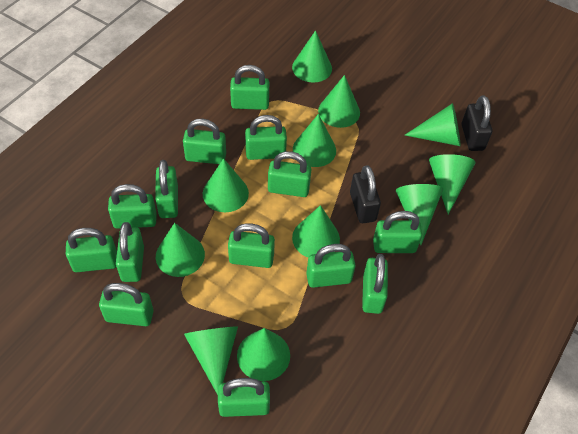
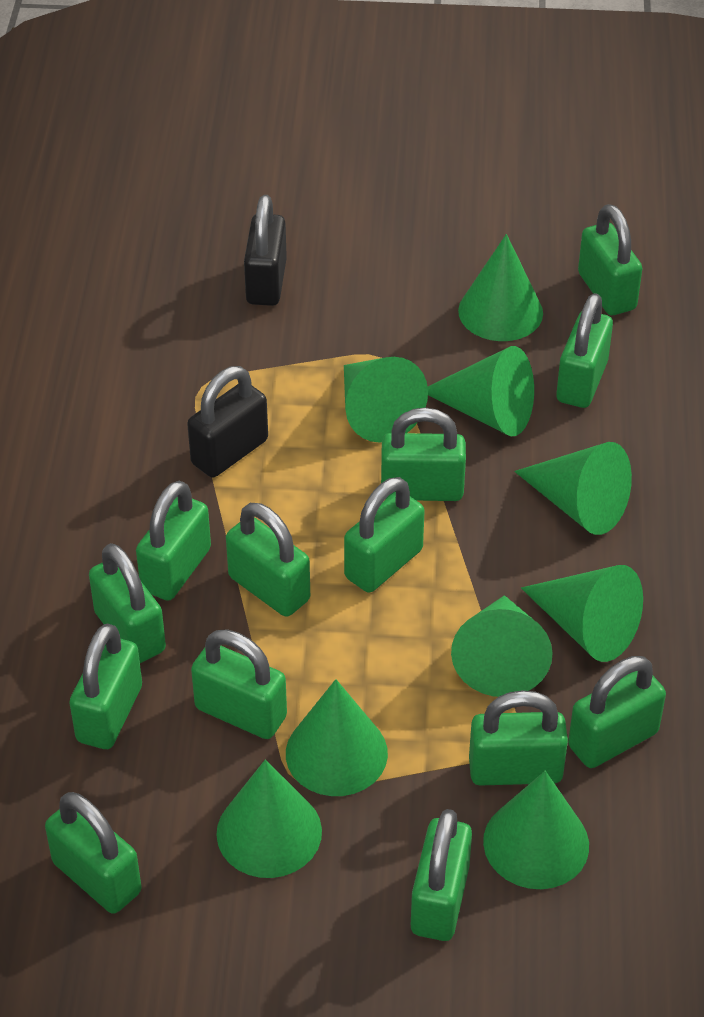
green cone: [156,223,205,277] [184,326,238,395] [203,158,249,212] [237,328,290,381] [292,30,332,83] [292,205,340,257] [293,114,336,167] [318,75,360,128] [396,184,443,245] [405,103,460,146] [429,154,475,215] = 11 -> [216,760,322,878] [286,679,388,796] [344,357,428,443] [428,346,534,436] [451,595,553,697] [458,234,543,341] [483,771,589,889] [514,442,632,535] [521,565,643,662] = 9
green padlock: [66,228,117,272] [99,283,153,326] [108,184,157,229] [116,222,144,282] [155,160,178,218] [183,119,226,164] [218,378,270,417] [228,223,275,268] [230,65,269,110] [245,115,287,160] [268,151,311,197] [306,244,355,288] [362,254,388,314] [373,211,422,253] = 14 -> [45,792,142,914] [70,624,142,749] [89,543,166,663] [136,480,211,601] [191,629,287,739] [226,503,310,617] [344,477,425,593] [381,408,466,501] [411,809,472,941] [469,690,568,786] [556,293,613,408] [568,656,666,768] [578,204,642,315] = 13

